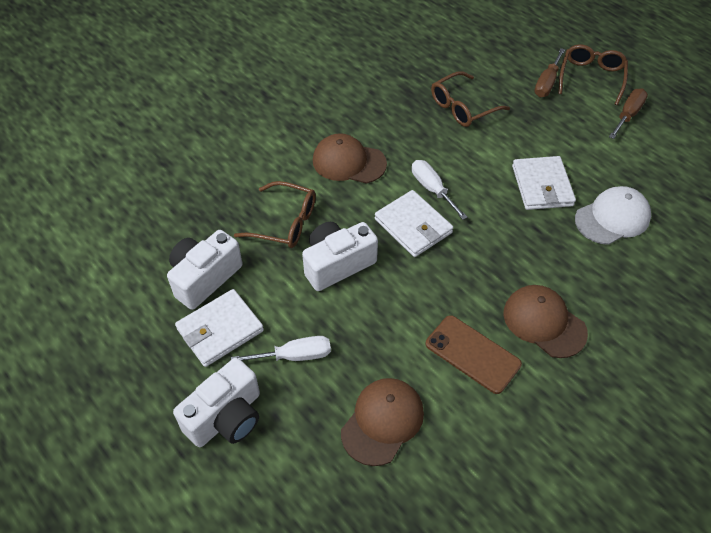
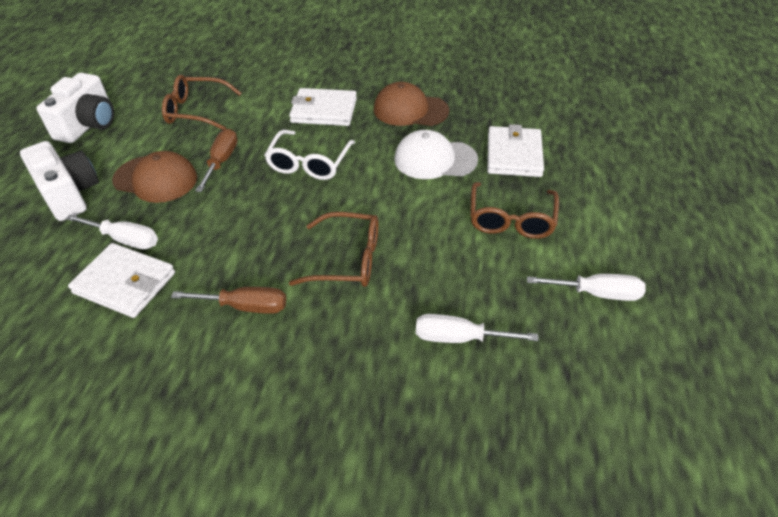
brown cap: [313,133,387,183] [341,378,424,466] [503,285,588,358] = 3 -> [112,151,197,203] [373,82,449,126] = 2
brown phone: [425,315,522,394] = 1 -> none = 0
white camera: [167,230,243,310] [173,358,260,447] [302,222,378,291] = 3 -> [20,141,99,221] [37,73,114,143] = 2
white glasses: none = 0 -> [264,130,355,180] = 1
white screwdriver: [231,336,331,361] [412,160,468,220] = 2 -> [66,214,158,249] [416,314,538,343] [527,274,646,301] = 3

